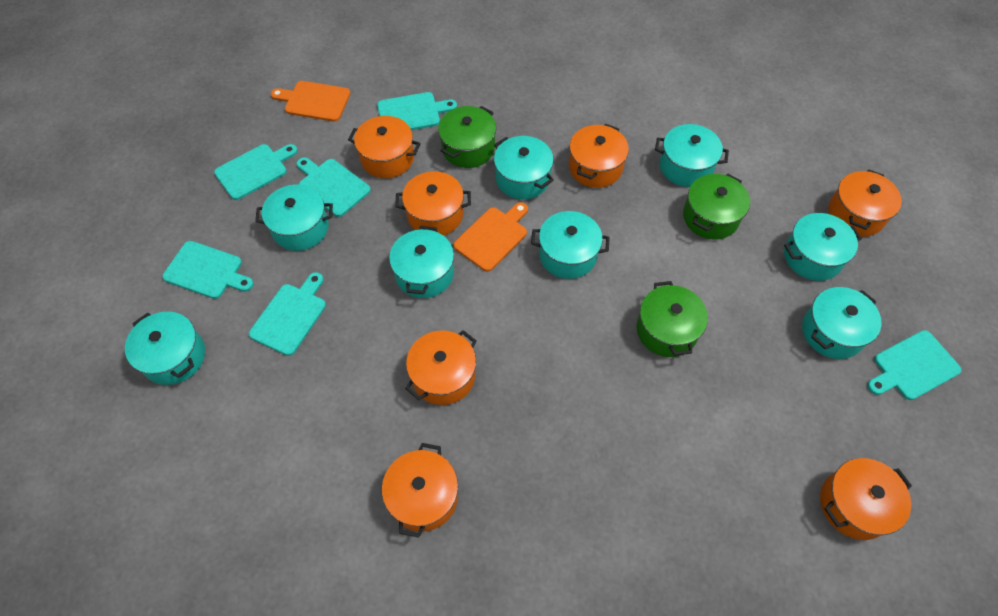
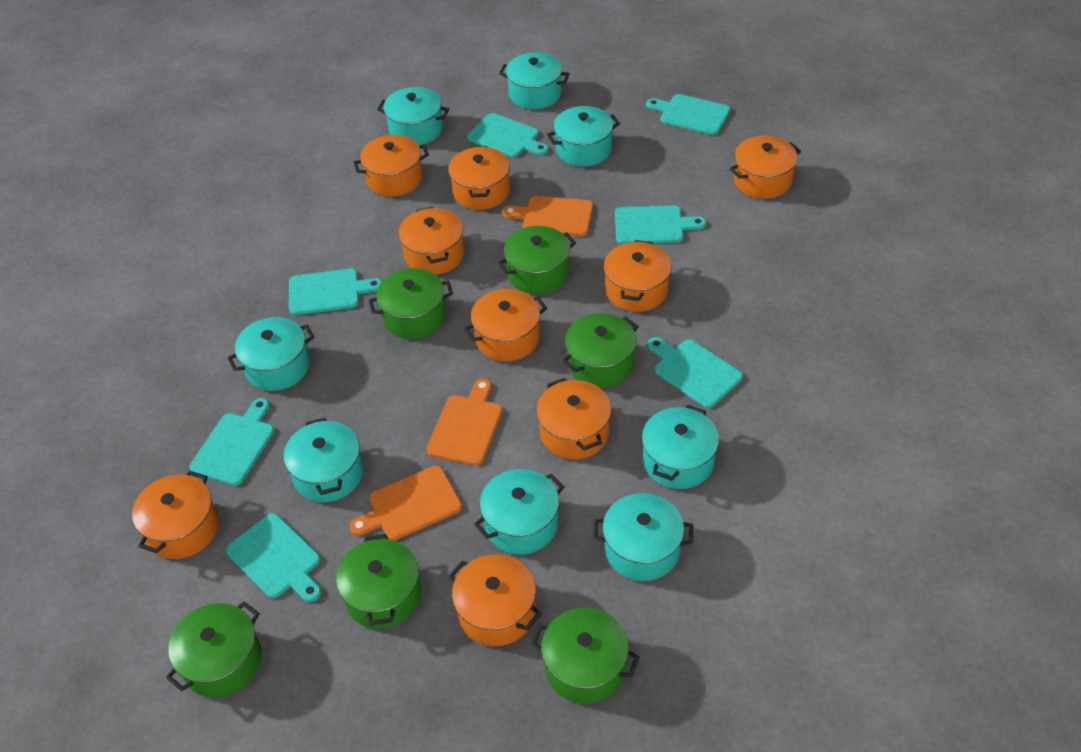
green pot: [438,106,496,168] [636,281,708,357] [683,174,750,240] = 3 -> [166,601,262,698] [336,534,421,629] [368,268,453,339] [498,226,576,294] [531,608,640,704] [562,313,639,388] = 6
orange cutting board: [271,81,350,122] [453,202,528,272] = 2 -> [349,466,462,540] [427,379,502,465] [503,196,593,236] = 3
orange pot: [348,116,421,178] [382,443,458,538] [395,171,471,236] [405,330,477,405] [569,124,629,188] [820,458,912,540] [828,169,902,237] = 7 -> [132,471,219,559] [353,135,429,197] [398,207,464,275] [448,146,510,210] [448,554,542,646] [464,289,547,362] [536,378,611,460] [604,240,671,312] [730,136,801,199] = 9
turquoise cutting board: [162,241,254,299] [214,144,298,200] [249,272,326,356] [297,157,371,217] [377,92,457,130] [867,330,962,400] = 6 -> [189,398,274,486] [226,513,321,602] [289,269,382,315] [467,113,548,157] [615,205,706,244] [646,94,730,135] [647,337,743,408] = 7

